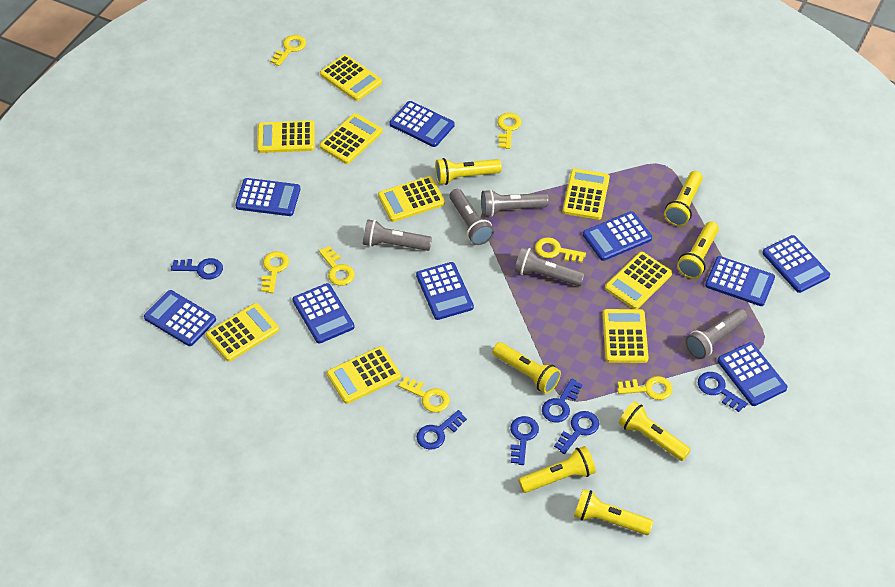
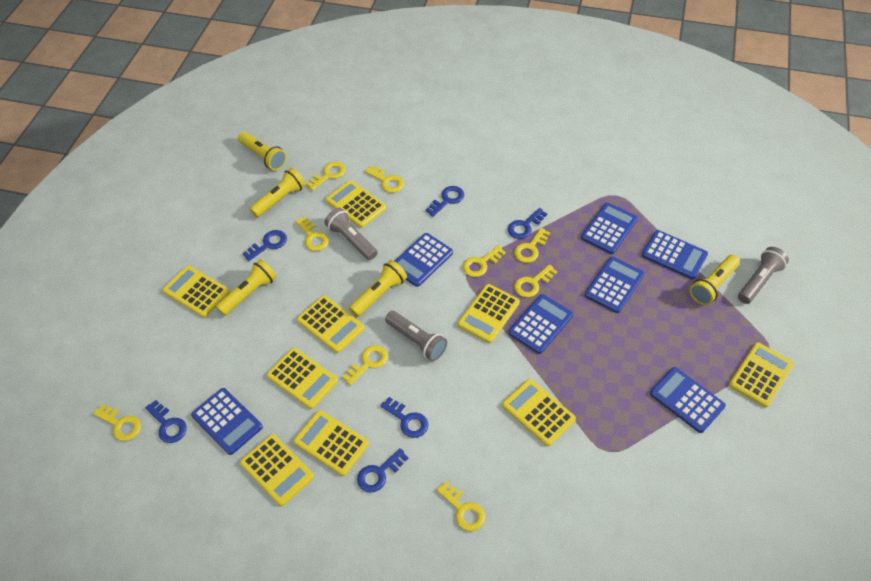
blue calculator: [144,290,216,346] [235,178,300,216] [293,283,355,344] [389,101,455,147] [416,262,474,320] [583,211,652,261] [705,256,775,306] [717,342,787,406] [762,235,830,293] = 9 -> [191,388,263,455] [395,233,453,287] [509,294,573,354] [581,202,638,254] [585,256,644,313] [642,230,708,279] [650,367,726,433] = 7
grey flashlight: [363,219,432,251] [449,189,494,245] [481,189,549,217] [514,247,585,286] [686,308,748,359] = 5 -> [325,208,378,260] [385,311,447,361] [738,247,789,304] = 3
yellow flashlight: [435,158,502,185] [492,342,561,394] [518,446,596,493] [574,489,653,535] [619,401,691,461] [664,171,703,226] [677,222,719,279] = 7 -> [216,259,277,316] [238,132,287,170] [250,168,306,217] [349,260,407,317] [690,255,740,305] = 5
yellow key: [261,251,289,293] [270,35,306,66] [319,246,355,286] [399,377,450,412] [497,113,522,149] [535,237,586,263] [617,376,673,400] = 7 -> [93,404,141,441] [296,217,329,251] [306,162,346,191] [342,345,388,385] [365,165,404,193] [437,482,486,531] [463,245,506,277] [514,228,550,263] [514,264,557,298] = 9

